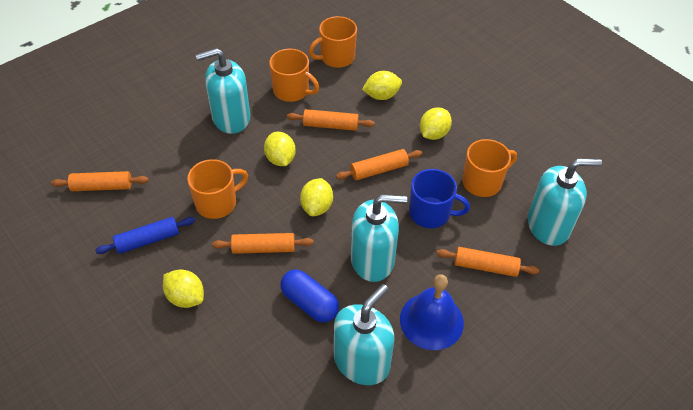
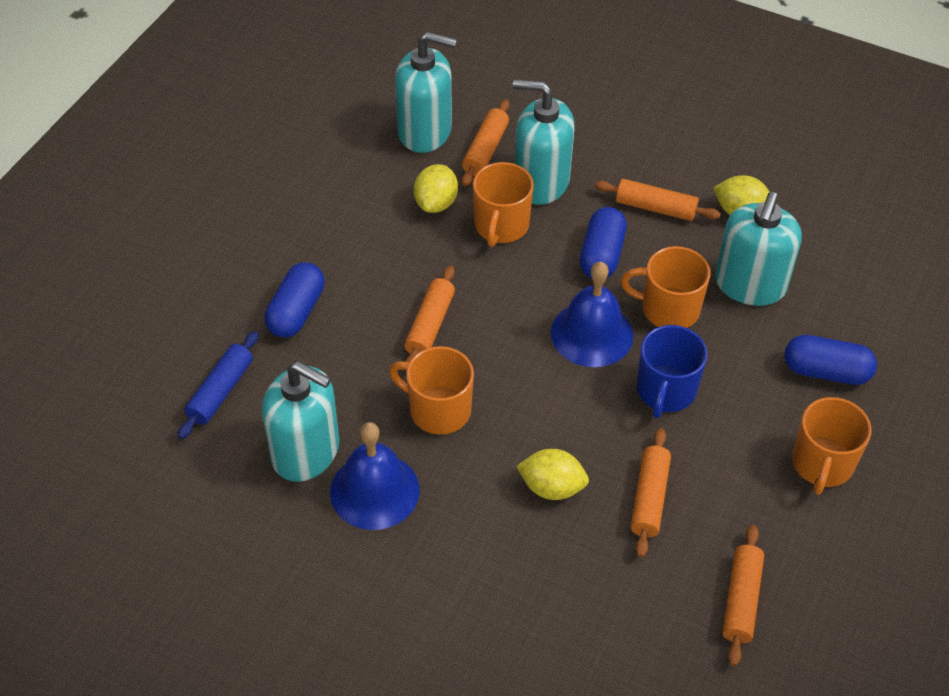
blue bell: [400,274,464,350] = 1 -> [330,422,420,530] [551,262,633,367] = 2
blue capsule: [280,269,339,323] = 1 -> [265,262,325,338] [580,207,627,278] [784,335,877,385] = 3
yellow lemon: [163,269,204,308] [264,132,296,166] [300,178,333,216] [362,71,402,100] [420,107,452,140] = 5 -> [414,164,458,213] [516,449,589,500] [713,175,769,215] = 3

